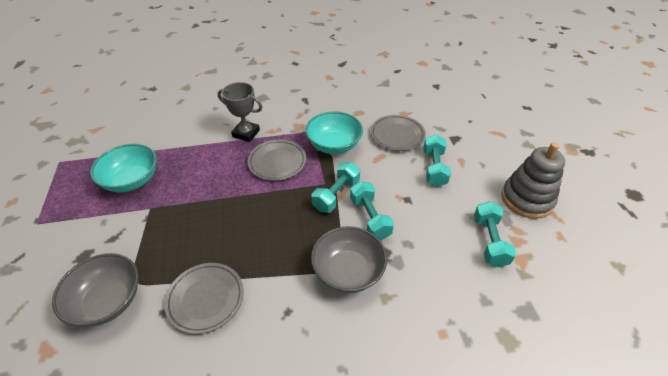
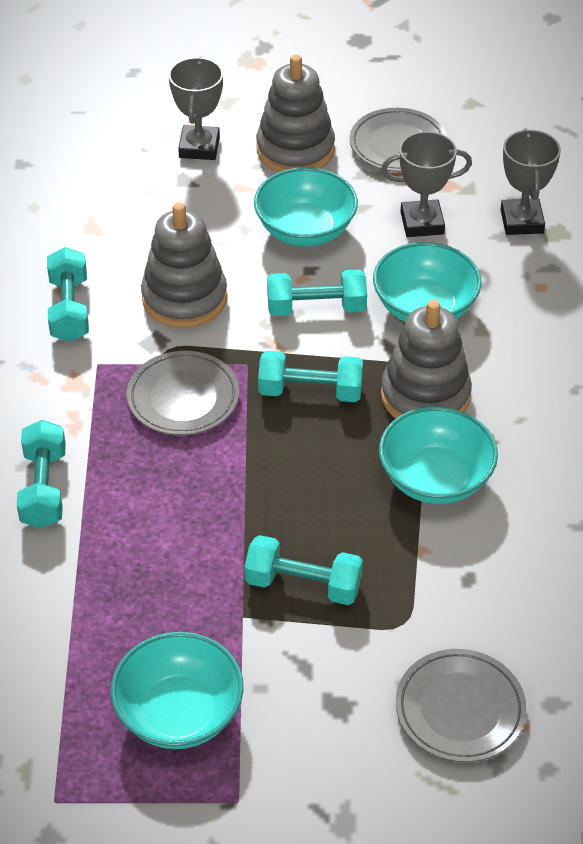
grey bowl: [52,253,139,327] [311,226,387,293] = 2 -> none = 0
grey stacking toy: [501,142,565,219] = 1 -> [141,202,227,328] [256,55,335,172] [381,300,472,419] = 3
grey trophy: [218,82,262,142] = 1 -> [169,57,223,160] [381,131,472,237] [500,128,561,235] = 3
turquoise bowl: [90,144,157,193] [305,111,363,154] = 2 -> [111,632,244,749] [254,167,358,246] [373,242,482,322] [379,407,498,504] = 4
turquoise dumbbell: [312,162,360,213] [350,181,394,240] [423,134,451,187] [474,201,516,267] = 4 -> [17,420,66,528] [47,247,89,342] [244,535,363,605] [258,351,363,402] [267,269,367,316] = 5

